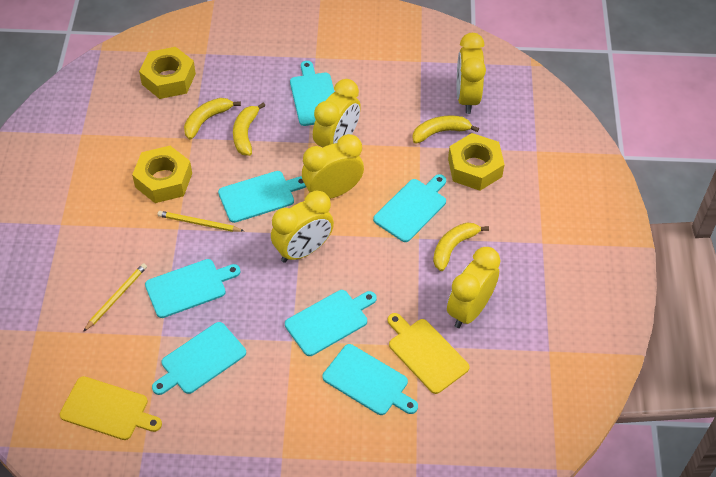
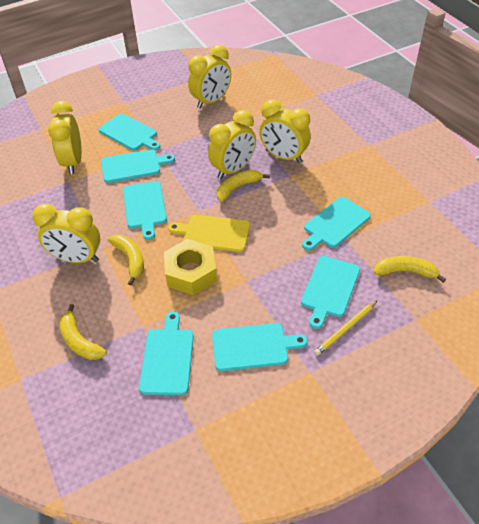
yellow cutting board: [60,376,162,440] [388,313,470,394] = 2 -> [168,215,250,252] = 1
yellow nut: [132,146,192,203] [139,47,196,99] [448,133,505,191] = 3 -> [164,239,217,295] = 1
yellow pencil: [83,263,147,332] [158,211,244,232] = 2 -> [314,301,377,356] = 1

